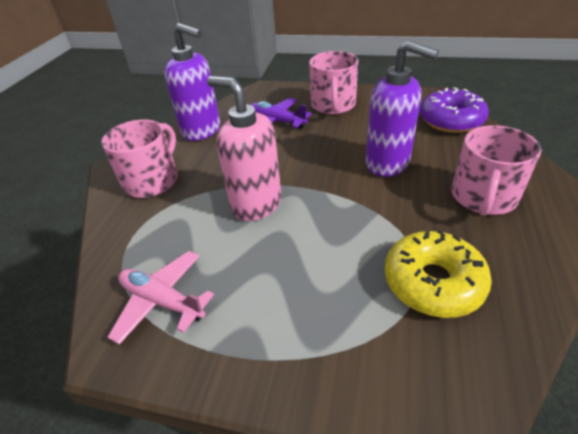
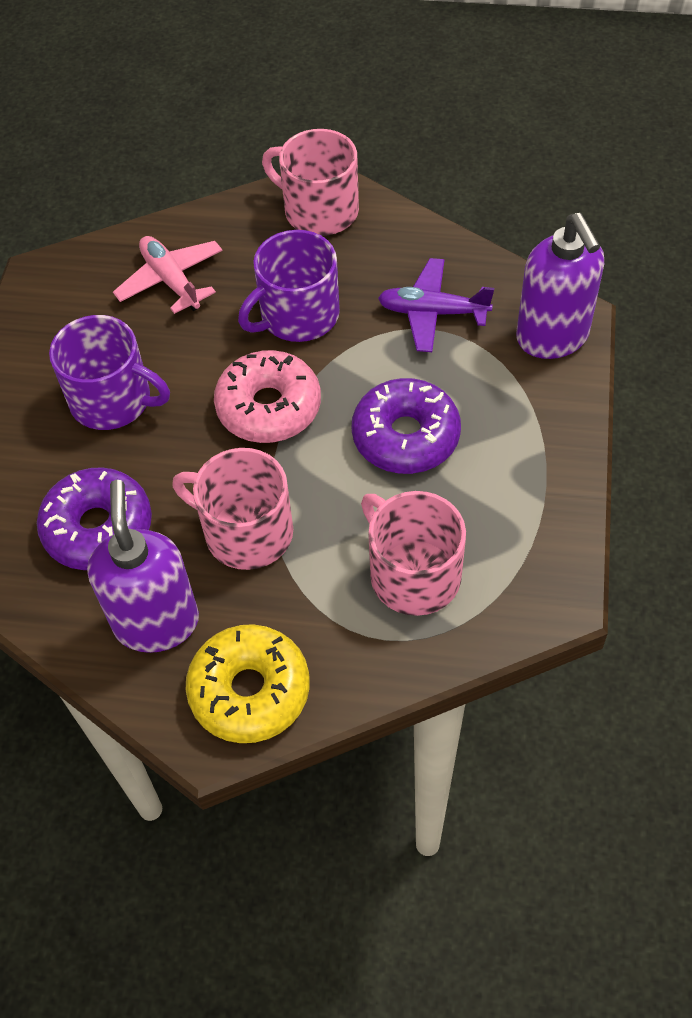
pink donut: none = 0 -> [214,350,321,443] = 1
pink soap dispenser: [207,76,281,221] = 1 -> none = 0
purple donut: [420,87,489,133] = 1 -> [37,467,152,570] [352,378,461,474] = 2
purple mug: none = 0 -> [49,315,170,430] [238,230,340,342] = 2

